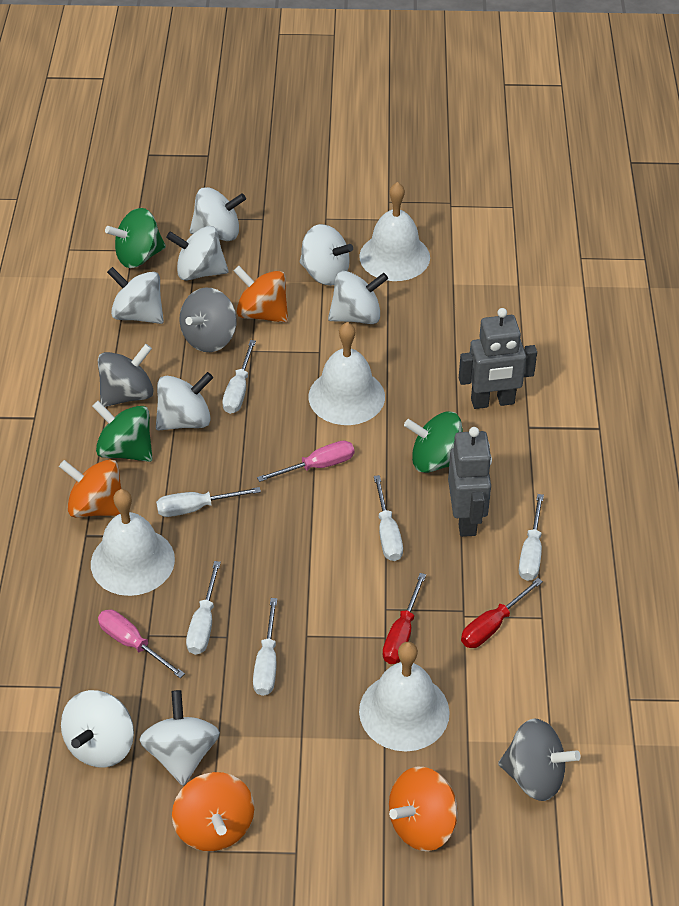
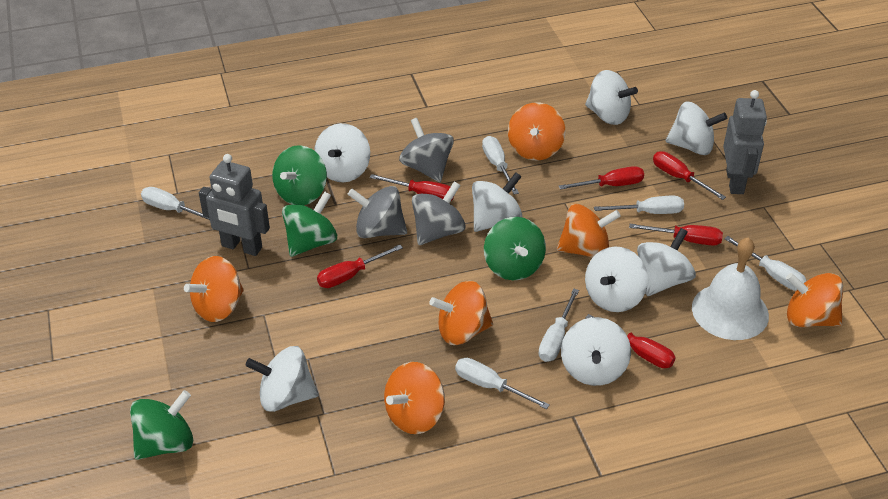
green spinning top: [92,401,153,462] [105,208,166,268] [404,412,463,473] = 3 -> [130,390,193,460] [272,145,327,205] [282,191,337,257] [484,217,546,280] = 4
orange spinning top: [59,459,121,518] [172,772,254,851] [234,266,288,323] [389,767,458,851] = 4 -> [184,256,244,322] [384,362,445,434] [429,281,493,345] [508,103,565,160] [557,204,621,258] [786,273,843,327] = 6
pink screwdriver: [98,610,185,678] [257,441,354,482] = 2 -> none = 0
red screwdriver: [382,573,426,664] [461,578,543,648] = 2 -> [317,245,403,288] [370,174,454,201] [559,166,644,190] [585,314,676,368] [629,224,723,245] [653,151,726,200] = 6
white bell: [91,489,175,596] [308,322,385,425] [359,182,430,281] [359,642,450,751] = 4 -> [692,237,769,340] = 1

